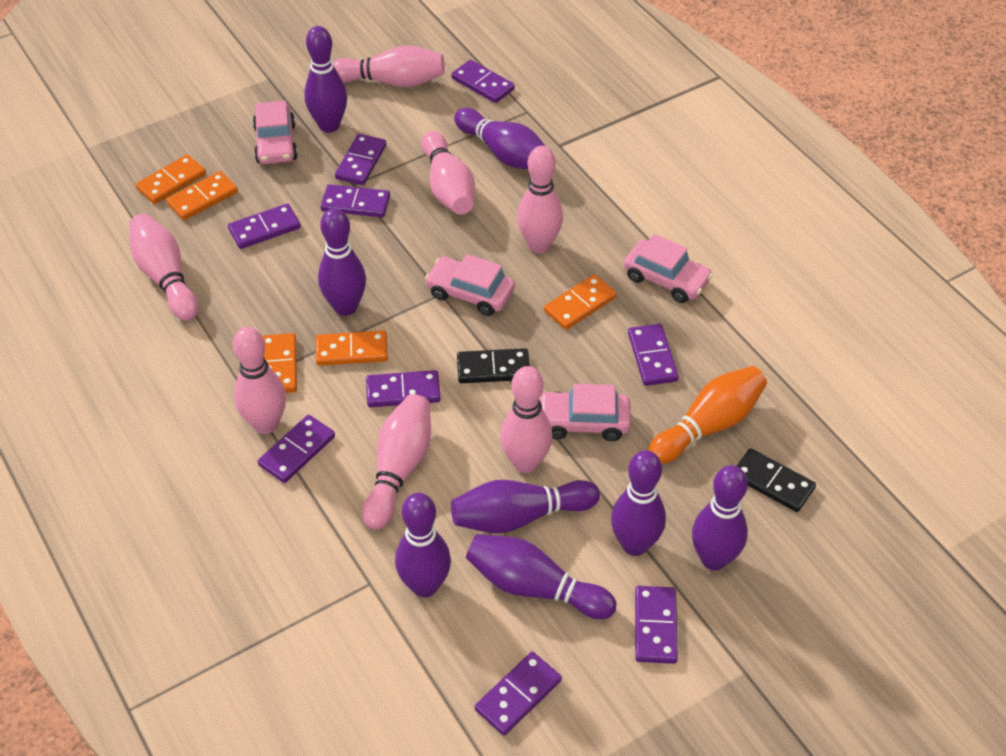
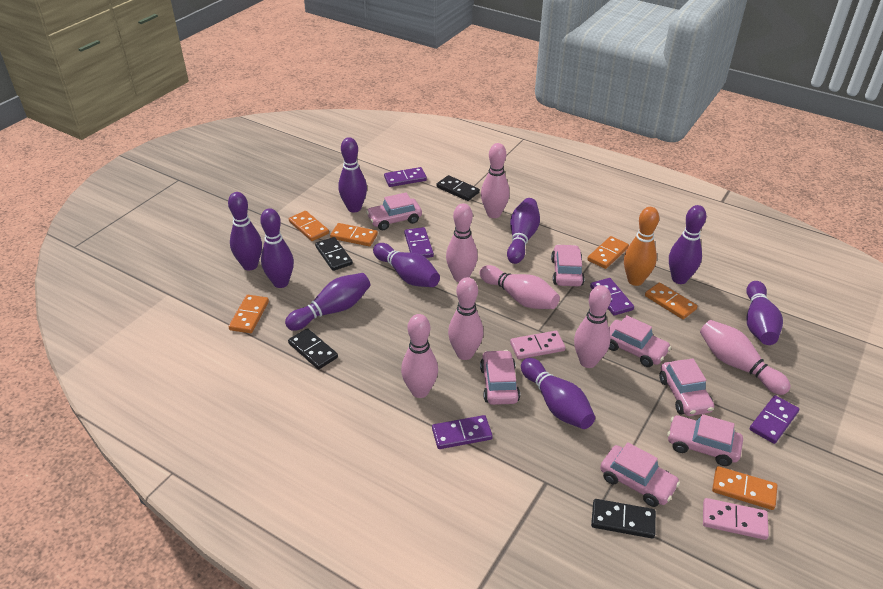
black domino: [457,348,530,383] [737,448,816,512] = 2 -> [288,328,338,370] [315,237,353,271] [437,175,480,201] [591,499,656,539] = 4
orange domino: [136,155,206,204] [166,171,238,220] [262,333,297,393] [316,330,388,366] [544,274,617,330] = 5 -> [229,295,269,333] [289,211,329,241] [330,223,378,246] [587,236,629,269] [645,282,698,319] [712,466,778,510] = 6
pink car: [253,101,298,164] [425,254,515,316] [540,384,631,441] [624,234,713,303] = 4 -> [366,193,422,230] [480,350,520,405] [551,244,585,286] [600,442,680,507] [608,315,671,367] [659,359,714,416] [667,414,743,466] = 7
pink domino: none = 0 -> [510,331,566,359] [703,498,769,540] = 2
purple bowling pin: [304,26,347,133] [318,208,366,316] [395,493,451,597] [451,480,600,533] [454,108,545,169] [466,534,617,619] [611,450,666,556] [692,465,748,570] = 8 -> [228,192,262,271] [260,208,294,288] [285,273,371,331] [338,137,367,213] [373,243,440,287] [507,198,540,264] [521,358,595,429] [669,205,707,284] [746,281,783,345] = 9
purple domino: [228,204,301,249] [258,415,335,483] [320,184,390,217] [335,134,386,185] [366,370,441,407] [451,60,515,103] [475,652,562,736] [628,324,679,386] [635,586,678,664] = 9 -> [384,167,427,187] [404,227,434,258] [432,415,493,449] [590,278,634,316] [749,395,799,444] = 5

